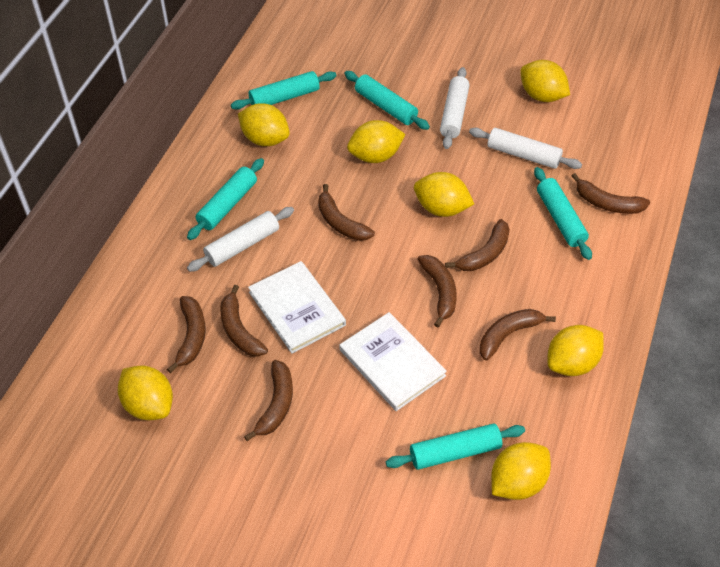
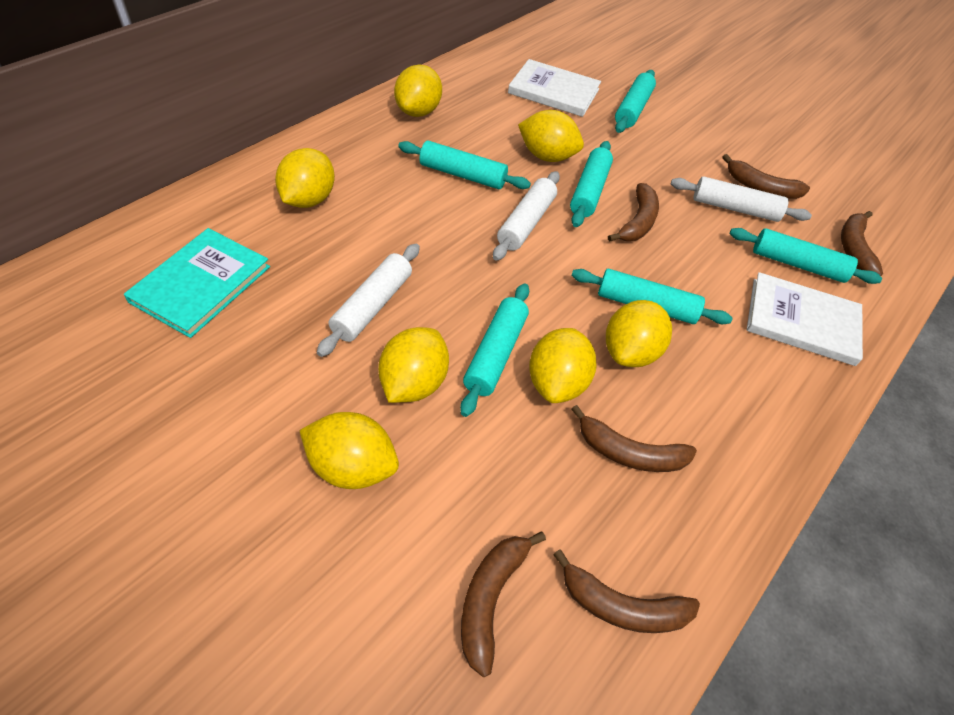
brown banana: [167,296,205,373] [220,285,268,357] [244,360,293,441] [318,184,375,241] [417,255,457,328] [445,219,510,271] [480,309,556,361] [572,173,650,214] = 8 -> [461,531,546,677] [553,549,700,633] [571,405,697,472] [608,183,659,242] [722,154,810,199] [841,211,883,276] = 6
turquoise book: none = 0 -> [124,228,270,338] = 1
turquoise rolling pin: [187,158,264,240] [231,71,337,110] [344,71,430,130] [386,423,525,470] [534,167,592,260] = 5 -> [398,141,531,189] [460,283,529,417] [570,141,613,227] [571,269,733,324] [615,70,656,133] [729,228,882,284] = 6

